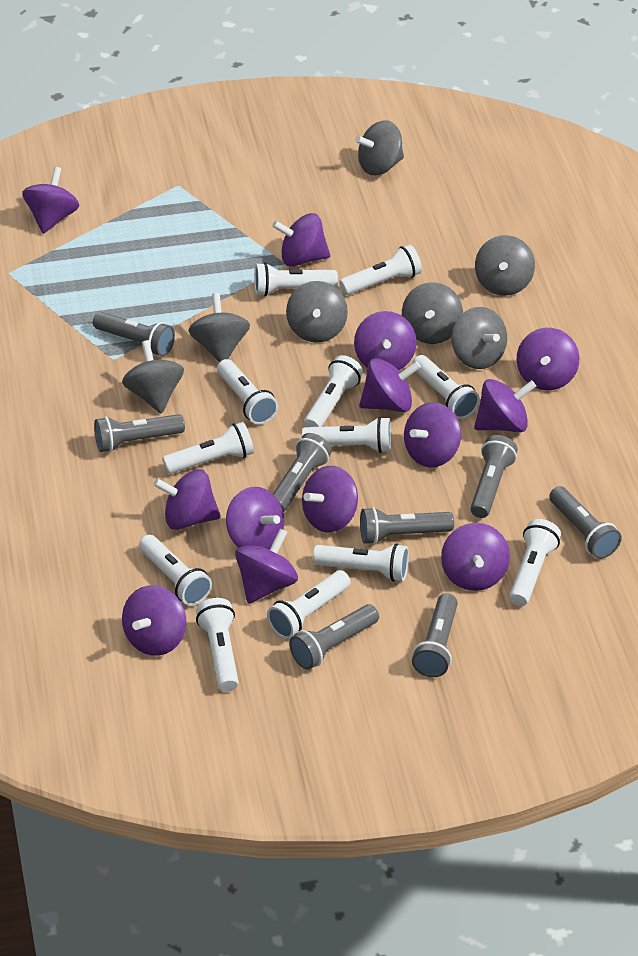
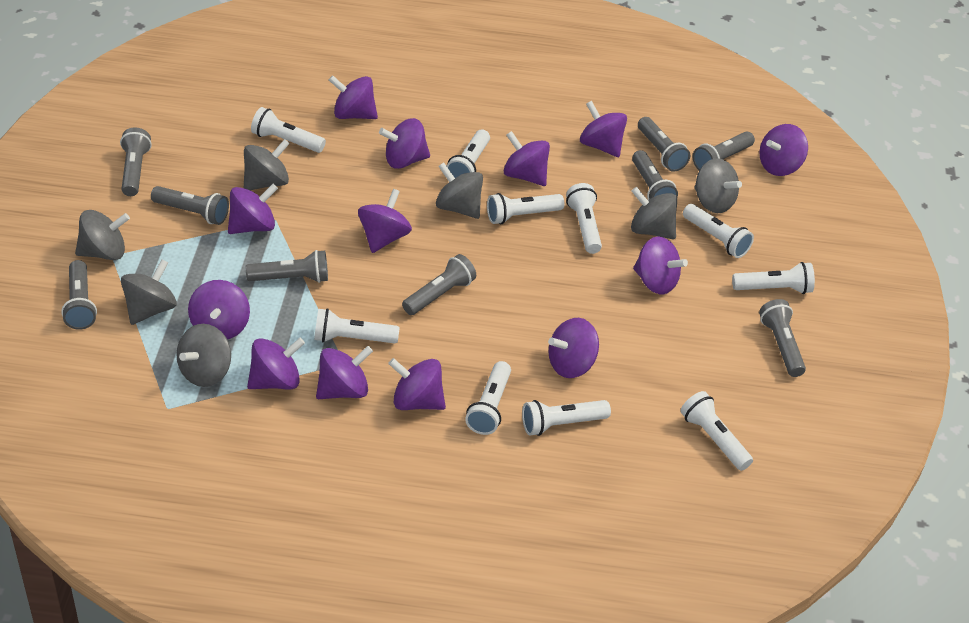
grey flashlight: [93,312,175,357] [94,414,185,452] [273,433,332,512] [289,604,379,670] [360,507,454,545] [412,593,458,677] [470,435,518,518] [549,486,622,559] = 8 -> [61,260,97,330] [120,127,152,196] [151,186,229,225] [246,250,328,283] [402,254,476,315] [632,150,678,200] [638,117,690,172] [693,131,755,170] [759,299,806,377] = 9
white flashlight: [139,535,212,606] [162,422,254,474] [196,598,239,692] [217,359,278,424] [254,262,338,296] [267,570,351,639] [302,417,391,453] [304,355,363,427] [313,543,409,582] [339,245,422,295] [412,355,480,419] [509,519,561,606] = 12 -> [251,107,326,153] [314,308,399,343] [447,129,490,178] [465,361,511,435] [487,193,565,224] [522,400,611,436] [566,183,602,254] [681,391,753,471] [683,204,754,258] [732,262,815,294] = 10

